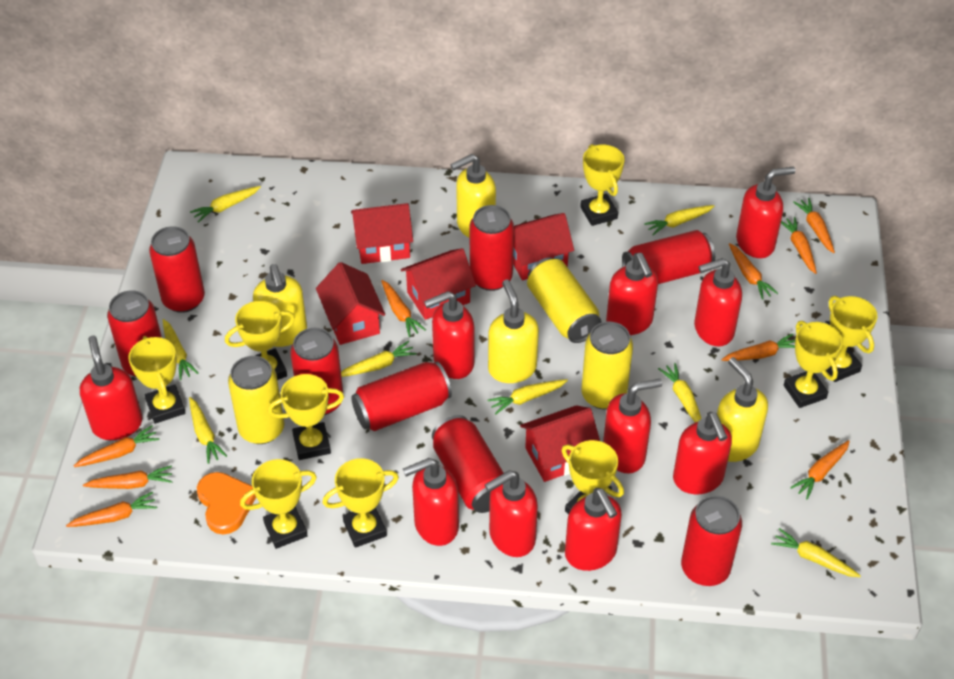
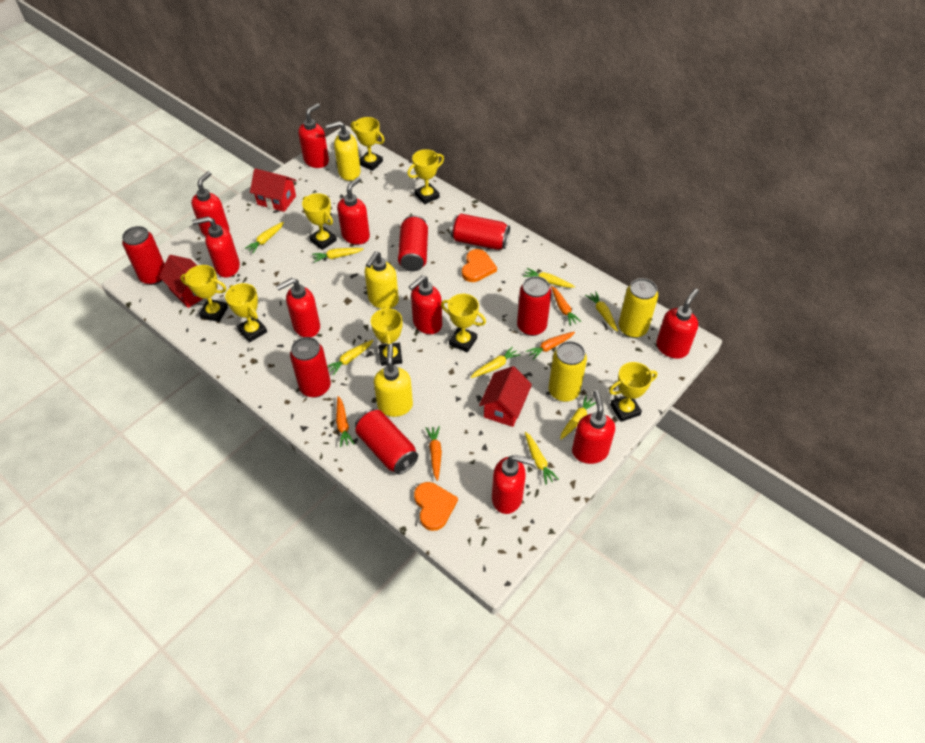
orange carrot: [66,491,157,527] [74,425,160,467] [83,466,173,489] [381,280,426,337] [721,333,795,361] [729,243,778,300] [781,217,817,274] [790,440,850,499] [793,198,835,253] = 9 -> [336,396,354,447] [426,426,442,481] [526,332,575,360] [551,286,581,326] = 4
orange heart: [197,472,256,534] = 1 -> [414,482,458,531] [462,249,497,282] = 2
red can: [107,290,162,377] [149,226,205,313] [290,328,343,415] [351,362,452,431] [432,415,504,513] [470,205,514,291] [622,230,715,284] [681,495,742,586] = 8 -> [122,226,165,285] [290,337,331,398] [355,409,418,474] [398,215,428,271] [451,214,510,250] [517,276,551,336] = 6
red house: [316,262,385,345] [351,203,413,264] [401,248,476,320] [513,213,574,280] [520,405,600,482] = 5 -> [159,255,203,308] [250,168,297,212] [479,366,532,427] = 3
red soap dispenser: [80,335,143,440] [403,458,459,546] [424,291,474,379] [485,470,538,557] [565,488,622,571] [603,379,662,473] [606,253,658,335] [673,412,732,494] [694,258,742,346] [736,167,795,258] = 10 -> [191,171,230,237] [192,216,240,278] [276,278,320,337] [298,103,329,168] [337,177,370,245] [409,275,442,334] [492,455,535,514] [572,390,615,464] [656,288,699,359] = 9
yellow can: [228,356,284,444] [527,258,602,343] [581,322,633,410] = 3 -> [548,341,587,402] [618,278,658,338] = 2
yellow soap dispenser: [253,264,307,347] [450,154,496,238] [488,280,539,383] [717,357,768,462] = 4 -> [326,121,361,181] [365,251,399,309] [374,344,413,417] = 3
yellow trophy: [128,336,185,424] [225,301,295,380] [240,459,317,549] [268,374,344,460] [322,458,399,548] [561,440,624,514] [580,144,625,226] [784,321,843,408] [826,296,877,382] = 9 -> [180,265,228,322] [225,283,267,342] [302,193,337,250] [351,117,384,171] [371,307,402,366] [407,149,444,204] [441,294,486,353] [609,362,657,422] = 8

